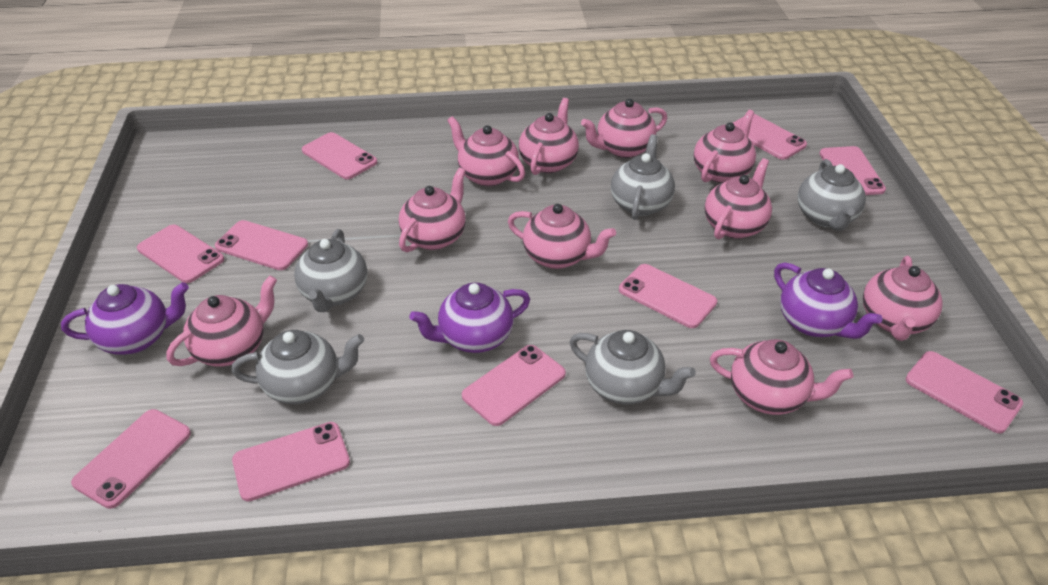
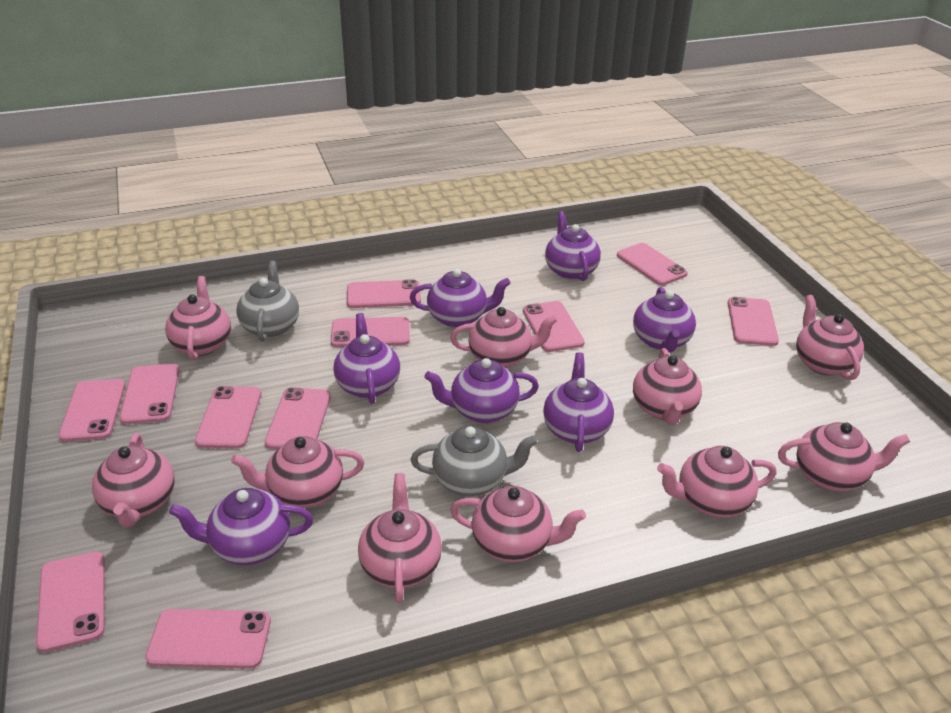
grey teapot: [231,330,364,404] [294,229,367,312] [570,330,696,404] [611,134,675,220] [798,159,866,231] = 5 -> [236,261,299,342] [411,426,538,496] = 2
pink phone: [71,409,191,509] [137,225,224,283] [215,220,308,270] [232,422,350,501] [302,132,378,179] [462,345,566,426] [619,264,717,328] [733,114,807,160] [819,146,886,195] [906,351,1023,433] = 10 -> [36,551,105,652] [59,379,125,442] [120,364,179,424] [145,609,271,669] [195,386,261,449] [265,387,331,449] [331,317,410,347] [347,279,421,308] [523,301,585,352] [617,243,688,285] [728,297,779,346] = 11
purple teapot: [61,282,189,355] [409,282,530,353] [774,262,883,339] = 3 -> [169,488,313,565] [334,313,400,404] [410,269,511,328] [424,358,539,423] [543,353,614,452] [545,211,601,281] [633,287,696,353] = 7

